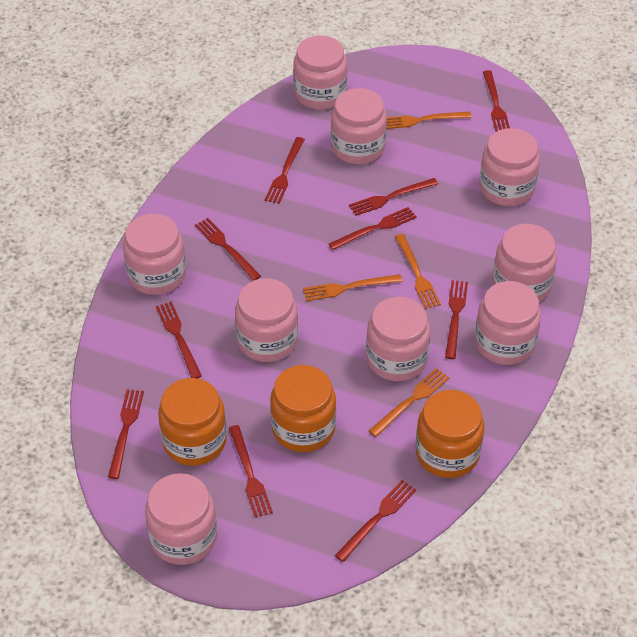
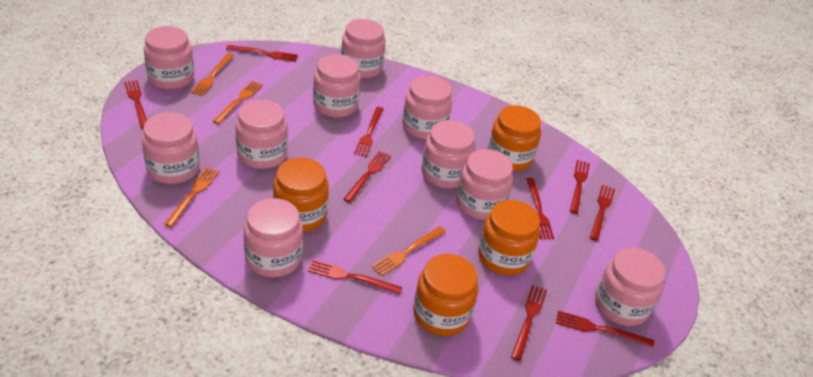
orange jar: [158,378,227,466] [270,365,336,452] [416,390,484,478] = 3 -> [273,158,329,232] [413,254,478,336] [478,200,540,276] [488,105,541,171] = 4
pink jar: [123,214,186,295] [145,473,217,565] [235,278,298,362] [293,35,347,110] [331,88,387,165] [366,297,431,381] [475,281,541,365] [479,128,540,206] [493,224,557,302] = 9 -> [142,112,200,184] [144,26,194,90] [236,100,288,169] [244,198,303,278] [313,54,361,118] [341,19,386,79] [402,76,452,140] [422,120,476,189] [456,149,513,220] [595,247,665,326] = 10

